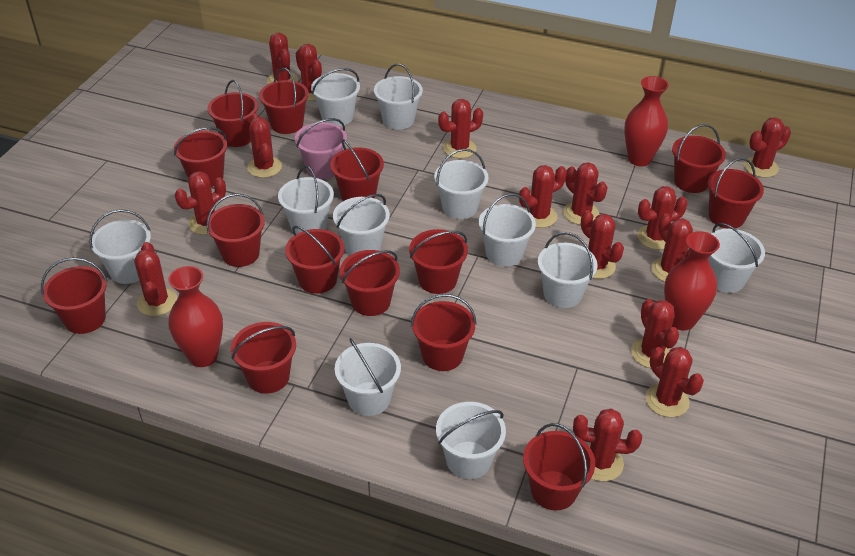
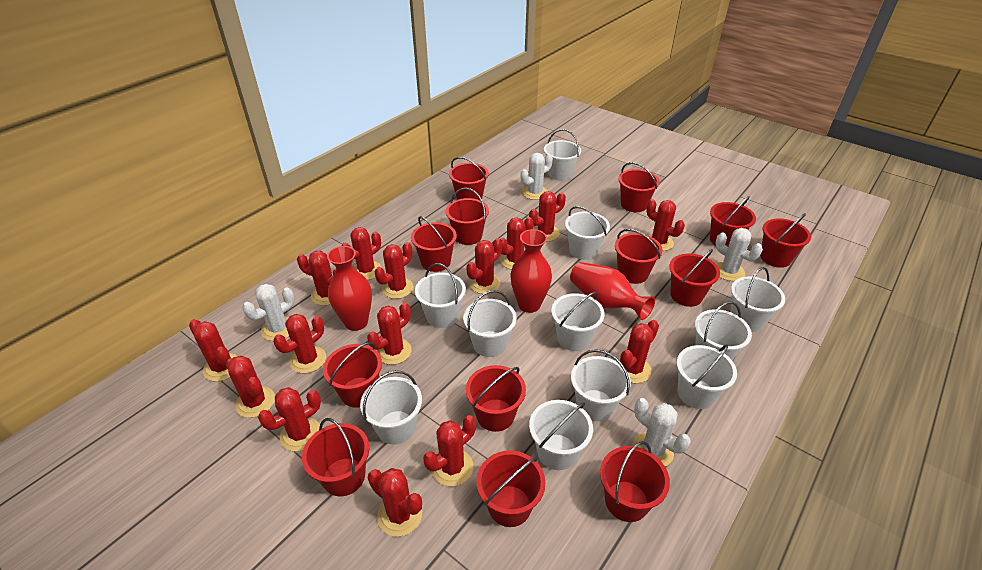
pink bucket: [295,118,347,179] = 1 -> none = 0
red bucket: [41,257,108,334] [174,127,227,187] [206,193,265,267] [208,80,258,147] [231,322,296,393] [259,68,309,134] [285,226,344,294] [330,139,384,201] [340,250,400,316] [409,229,468,294] [411,294,476,371] [523,423,595,510] [672,124,726,193] [708,158,764,229] = 14 -> [302,418,369,496] [323,342,382,408] [411,216,457,272] [446,188,489,245] [449,157,489,200] [466,365,526,432] [476,450,545,527] [600,441,670,522] [615,229,662,284] [618,162,660,212] [669,249,720,307] [710,196,756,246] [760,213,811,268] = 13
white cactus: none = 0 -> [242,284,294,341] [520,153,553,200] [632,398,691,466] [716,228,763,281] = 4

